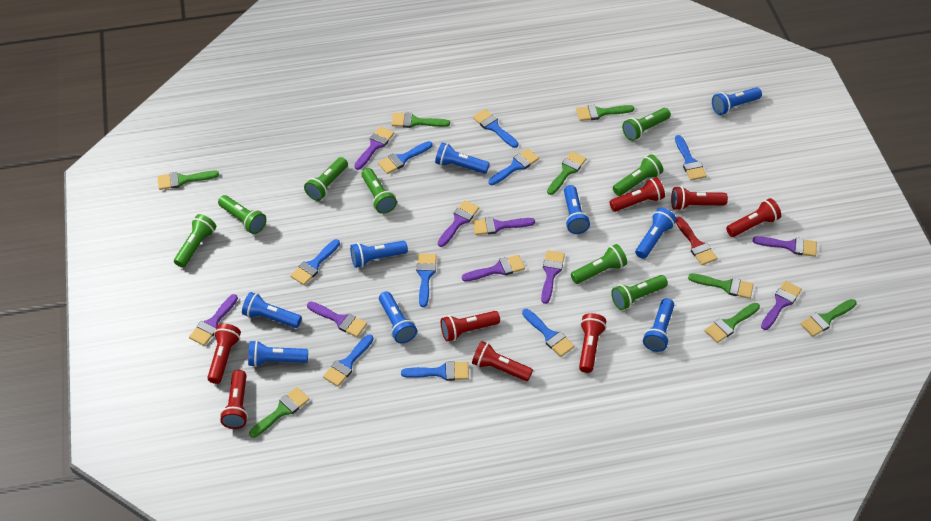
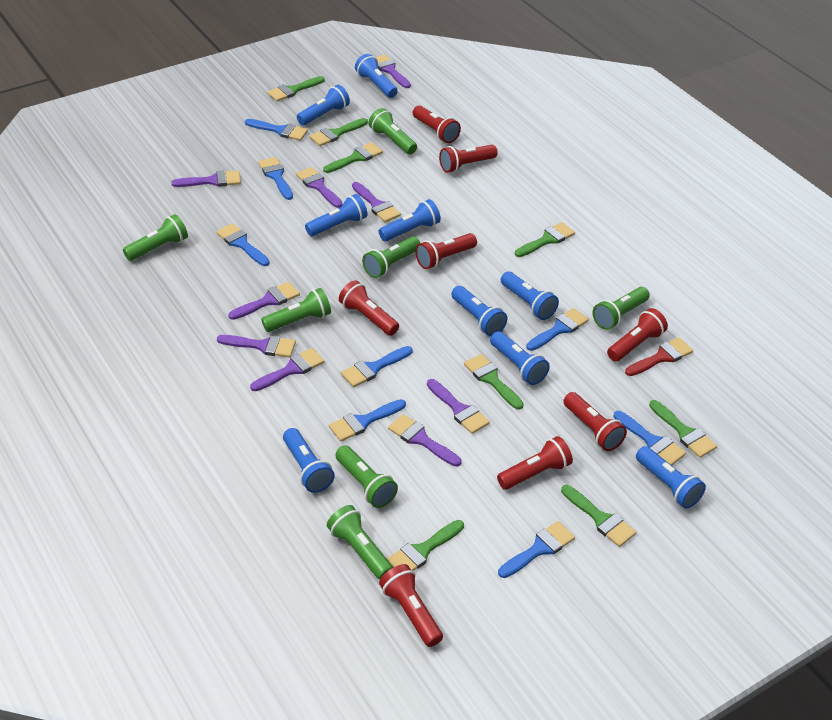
blue brush: [290,239,340,285] [323,335,374,387] [378,141,433,174] [401,361,469,381] [416,254,437,307] [473,109,518,148] [488,148,539,185] [522,309,575,357] [675,135,707,181] = 9 -> [216,223,270,266] [245,119,308,141] [258,157,293,200] [329,399,406,441] [341,346,413,387] [498,521,575,578] [526,308,589,351] [614,411,686,465] = 8
green flashlight: [174,214,216,268] [218,195,266,234] [304,157,348,201] [361,168,397,214] [571,244,627,284] [611,275,668,310] [613,154,663,196] [622,108,671,141] = 8 -> [123,214,188,261] [261,288,331,332] [327,505,393,580] [335,445,398,508] [362,236,420,278] [369,108,417,154] [592,287,650,330] = 7

